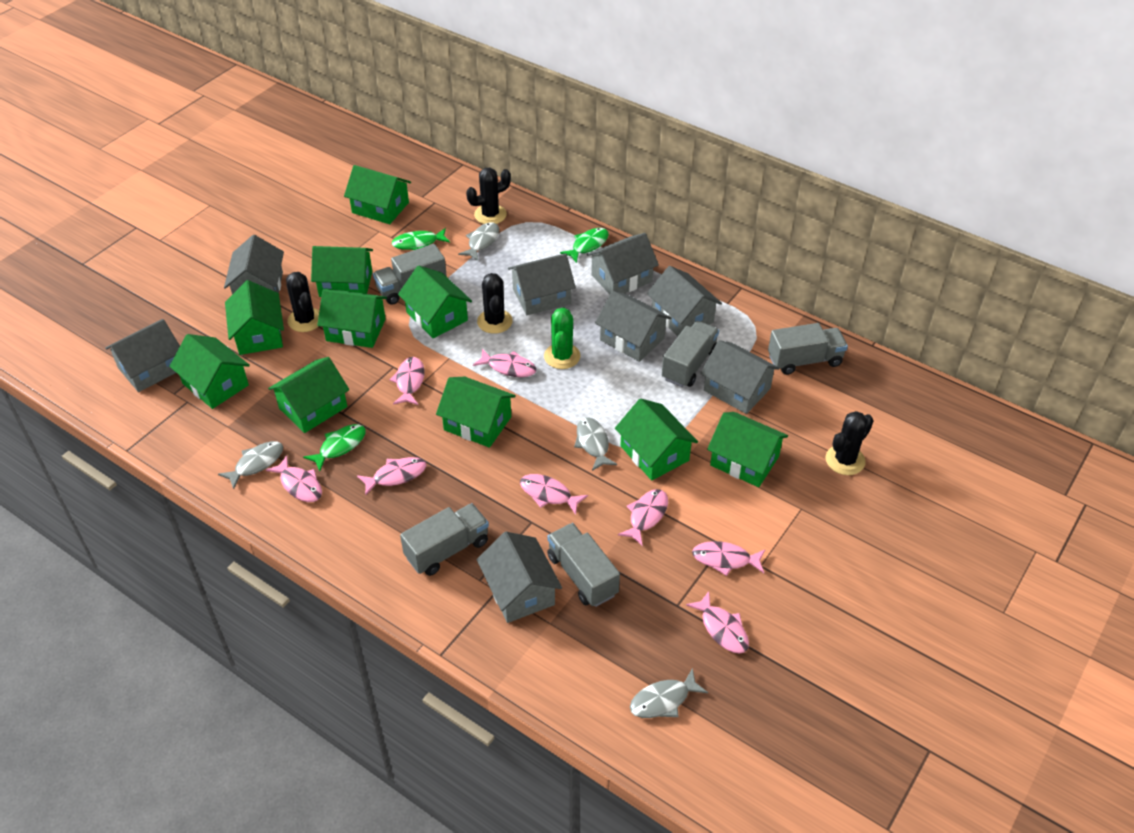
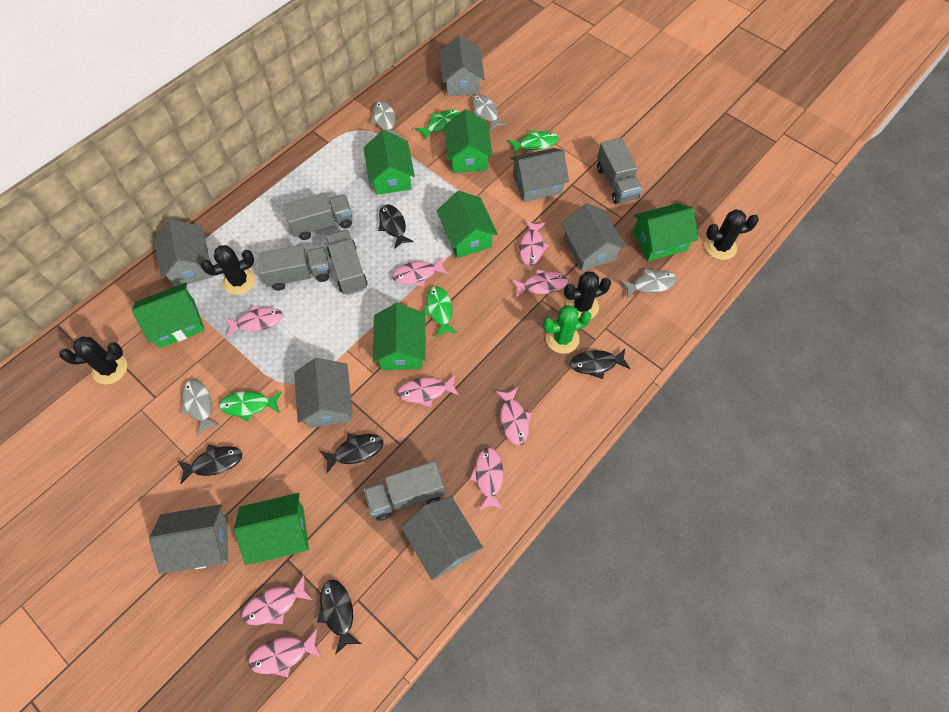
black fish: none = 0 -> [178,445,242,484] [317,580,361,655] [320,434,383,474] [378,204,414,249] [570,349,631,379] = 5
green fish: [303,424,366,471] [392,228,450,250] [560,228,609,263] = 3 -> [219,391,282,422] [415,109,460,140] [423,286,458,337] [508,130,558,155] = 4
green house: [169,334,250,409] [225,280,284,355] [268,357,349,433] [311,246,373,297] [317,289,387,348] [344,165,411,224] [398,266,472,338] [436,377,516,448] [615,398,698,480] [707,412,788,487] = 10 -> [132,283,205,348] [234,493,309,565] [363,130,415,195] [373,303,426,370] [437,191,498,258] [444,109,493,173] [633,203,698,261] = 7
grey house: [105,319,180,392] [224,235,284,294] [476,531,562,623] [508,253,576,315] [587,233,659,294] [595,291,671,362] [647,266,722,336] [700,340,780,414] = 8 -> [149,504,228,574] [154,219,213,287] [294,358,353,428] [401,496,483,580] [439,35,485,96] [511,148,569,202] [561,203,626,271] = 7
pink fish: [266,455,322,502] [357,457,426,496] [390,357,425,405] [473,349,537,377] [520,474,588,515] [618,489,668,547] [686,591,749,653] [692,541,765,576] = 8 -> [225,306,283,337] [242,575,313,625] [248,629,322,677] [392,257,449,287] [398,374,459,407] [470,447,504,510] [495,387,532,445] [511,269,568,298] [519,220,549,265] = 9

